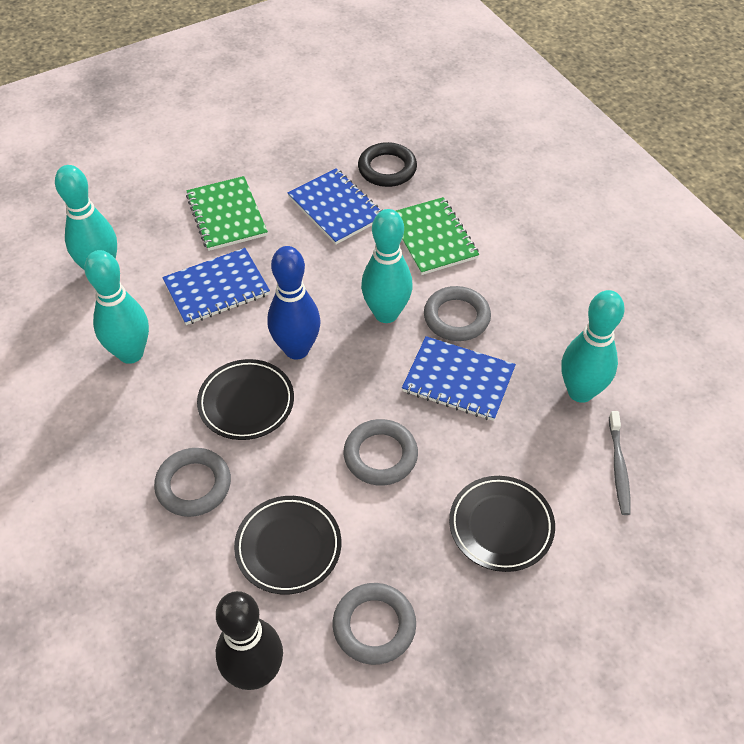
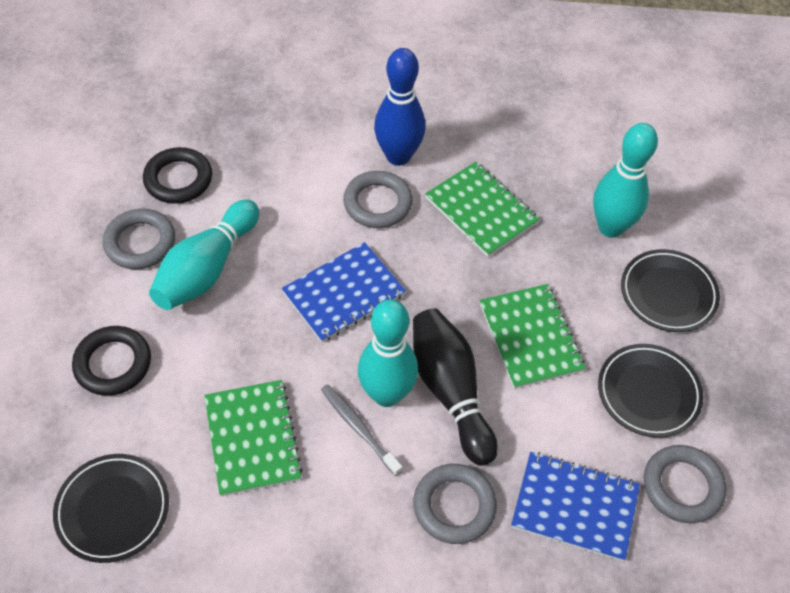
black ring: [358,142,417,187] = 1 -> [72,326,151,396] [143,147,212,204] = 2
blue notebook: [162,248,270,325] [288,168,382,245] [402,336,516,421] = 3 -> [282,242,406,342] [511,452,640,561] = 2
green notebook: [186,176,268,251] [396,197,479,275] = 2 -> [204,380,303,497] [425,162,539,257] [480,284,586,389] = 3
turquoise bowling pin: [55,165,117,270] [84,250,149,364] [361,209,413,323] [561,290,625,403] = 4 -> [149,199,259,310] [358,299,418,407] [593,123,658,238] = 3

